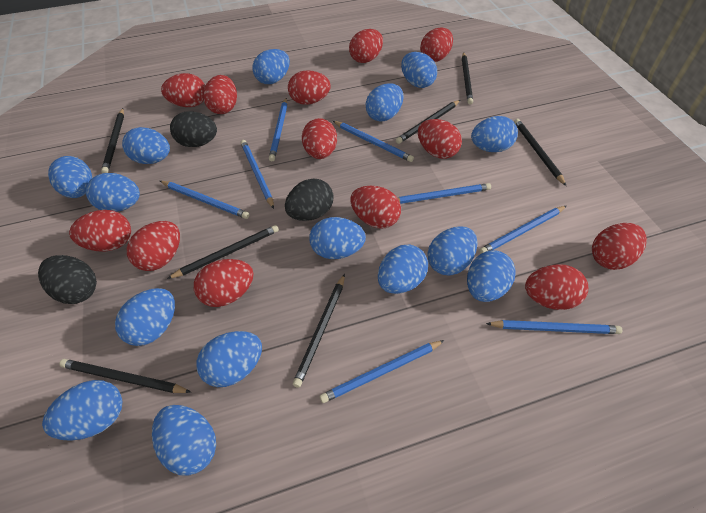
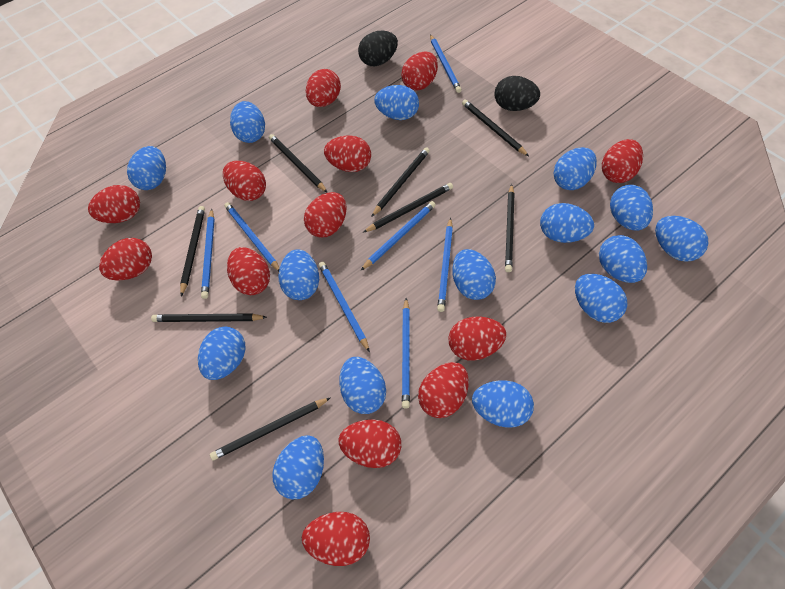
black egg: [38,255,97,304] [170,111,217,147] [285,178,334,221] = 3 -> [358,30,398,66] [494,76,540,111] = 2
black pencil: [59,359,191,393] [101,108,124,173] [167,225,279,279] [293,274,345,388] [396,100,460,144] [462,52,473,104] [514,119,566,186] = 7 -> [151,313,267,322] [180,206,205,297] [210,398,330,460] [269,134,328,193] [363,183,453,233] [371,147,430,217] [462,99,529,156] [505,184,515,272] = 8
blue pencil: [160,181,250,219] [241,140,274,209] [269,98,287,161] [320,340,445,403] [333,121,414,162] [398,183,491,204] [479,206,566,254] [486,320,622,334] = 8 -> [201,209,215,299] [224,202,280,271] [319,262,370,352] [360,201,436,271] [402,298,410,409] [430,34,462,93] [437,217,453,312] = 7

